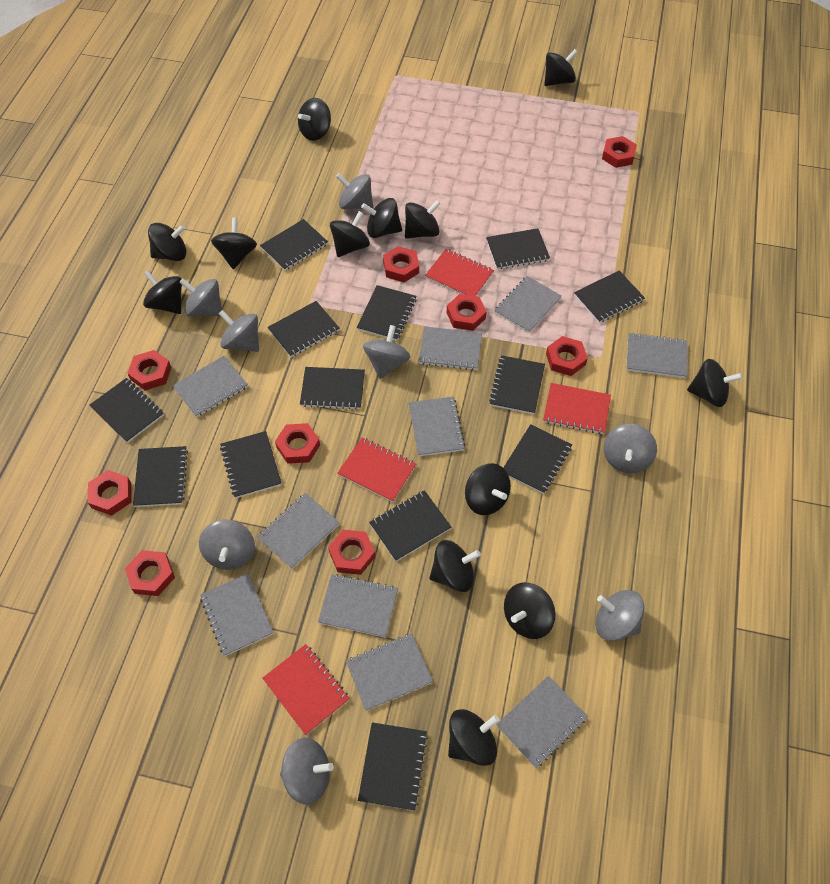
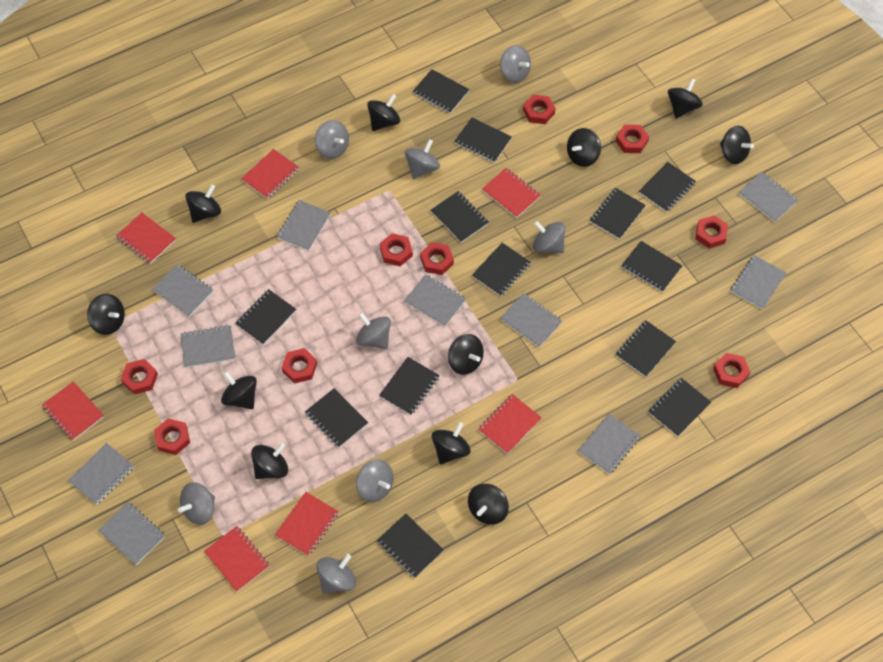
black spinning top: [143,270,182,314] [148,223,187,261] [211,217,257,269] [298,98,331,141] [330,211,370,257] [361,198,402,238] [405,200,441,239] [429,540,481,592] [448,709,499,766] [465,463,511,515] [504,583,556,639] [544,49,578,86] [687,359,743,407] = 13 -> [87,294,125,335] [185,184,221,223] [221,371,257,409] [251,443,288,479] [367,94,400,131] [432,422,471,464] [448,334,484,375] [468,484,509,525] [567,128,601,167] [668,78,703,118] [720,126,754,164] = 11
red notebook: [263,644,350,735] [338,438,416,502] [425,249,494,296] [543,383,611,434] = 4 -> [42,381,104,441] [116,213,176,264] [204,526,270,592] [241,149,299,199] [275,492,339,556] [478,394,542,454] [482,168,541,218] = 7

